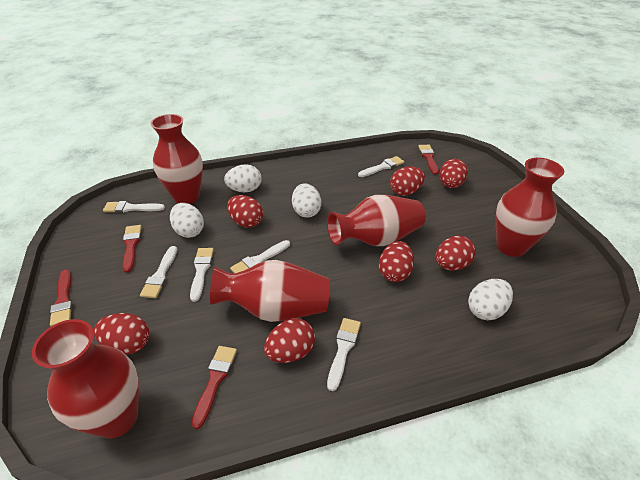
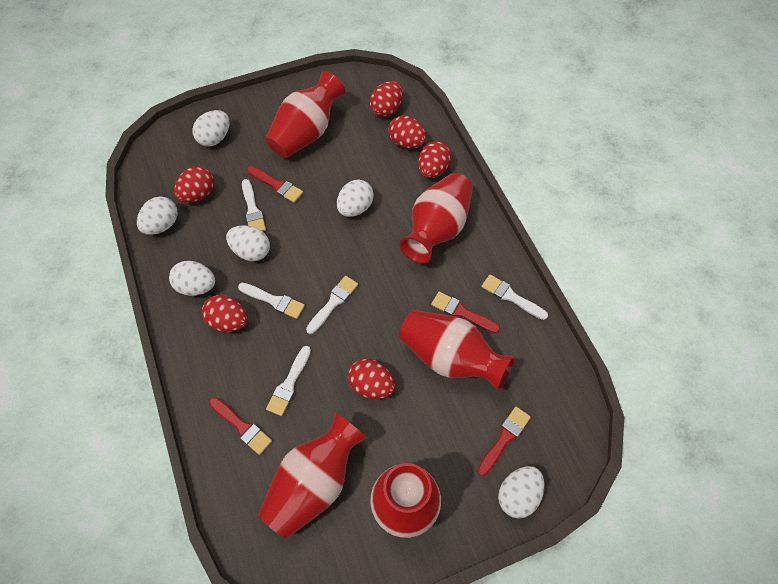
red egg: [94,313,149,354] [227,195,263,228] [264,318,315,363] [379,241,414,282] [390,166,425,196] [436,236,476,270] [439,159,468,188] = 7 -> [174,166,214,203] [202,295,247,332] [348,359,395,399] [369,81,403,117] [388,115,426,149] [418,141,451,178] = 6
white brush: [103,201,165,213] [140,246,177,298] [190,248,214,302] [230,240,290,273] [327,318,361,391] [358,156,404,177] = 6 -> [238,283,305,319] [242,179,266,232] [266,346,311,416] [306,276,358,334] [481,274,548,320] = 5
white egg: [170,203,204,238] [224,164,262,192] [292,183,321,217] [468,279,513,320] = 4 -> [137,196,178,235] [169,261,215,296] [192,110,229,146] [226,225,270,261] [337,179,374,217] [498,466,544,519] = 6

